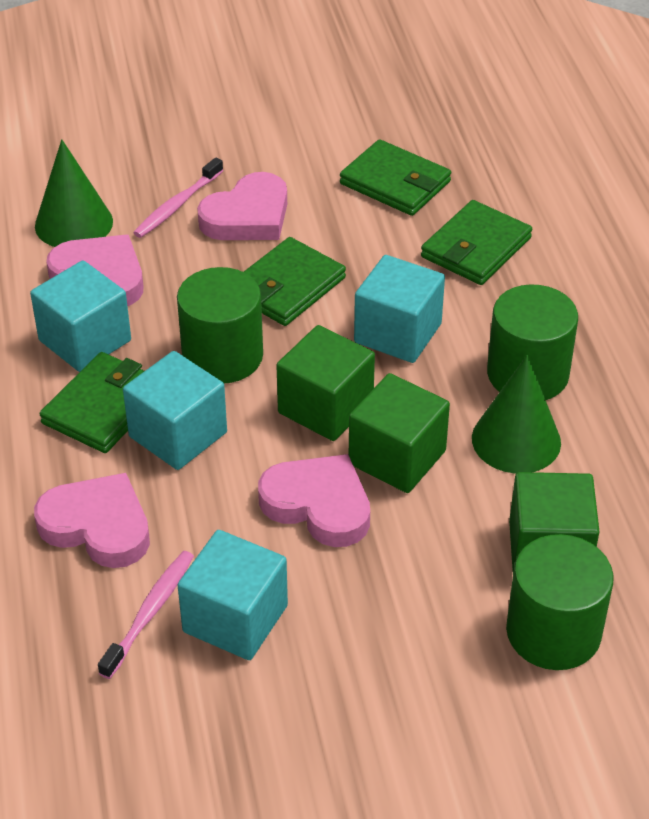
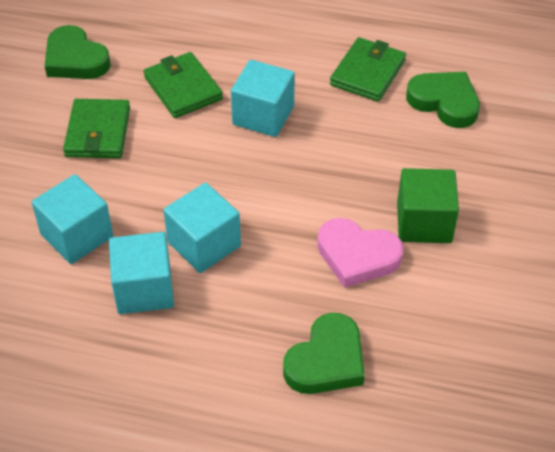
green cone: [35,139,113,247] [472,355,561,474] = 2 -> none = 0
green cube: [276,325,375,441] [349,373,450,493] [509,472,600,573] = 3 -> [397,168,459,243] = 1
green cylinder: [177,267,263,383] [487,284,578,400] [506,534,614,670] = 3 -> none = 0
green heart: none = 0 -> [45,25,111,79] [283,313,365,394] [406,72,480,128] = 3
green wallet: [40,352,144,453] [244,237,346,326] [340,139,451,216] [421,200,532,285] = 4 -> [63,99,130,158] [144,52,223,118] [330,37,406,102] = 3
pink heart: [34,473,150,568] [46,235,143,306] [197,172,287,240] [258,454,370,547] = 4 -> [317,218,404,288] = 1
pink toothbrush: [98,551,194,679] [133,157,223,238] = 2 -> none = 0

